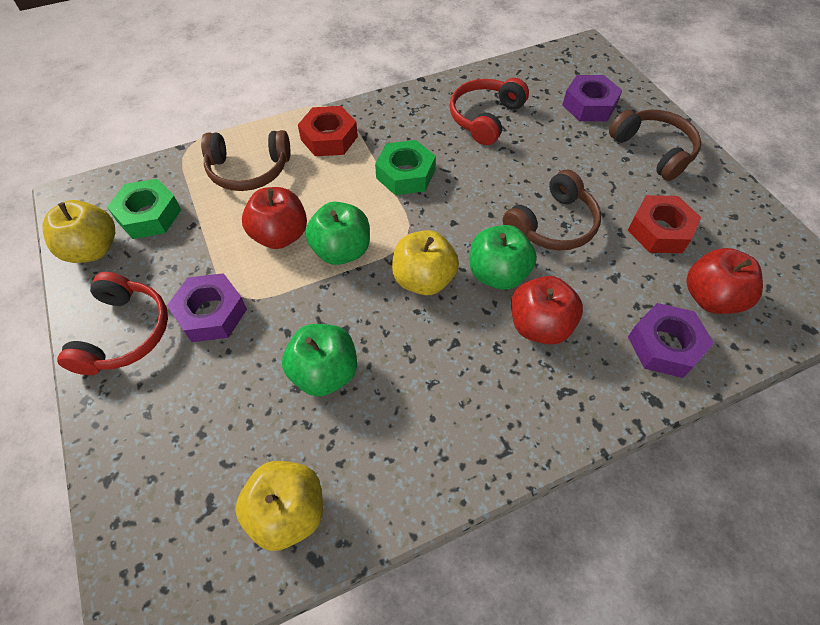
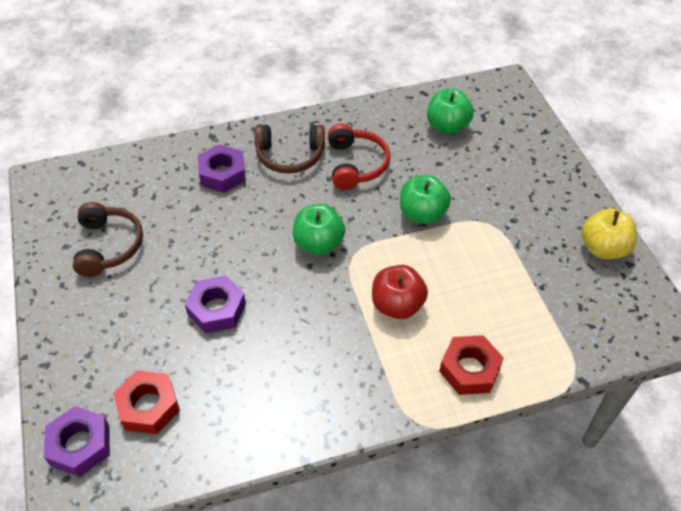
brown headphones: [201,130,290,191] [503,170,601,251] [609,110,701,181] = 3 -> [73,202,143,277] [255,124,325,174] = 2
green nut: [107,179,181,239] [375,140,436,195] = 2 -> none = 0
red apple: [242,187,307,249] [511,276,583,345] [686,248,763,314] = 3 -> [372,265,428,319] = 1
red headphones: [57,272,168,375] [450,78,529,145] = 2 -> [328,124,390,190] = 1
yellow apple: [43,200,115,263] [235,461,323,551] [392,230,459,295] = 3 -> [582,208,637,259] = 1

